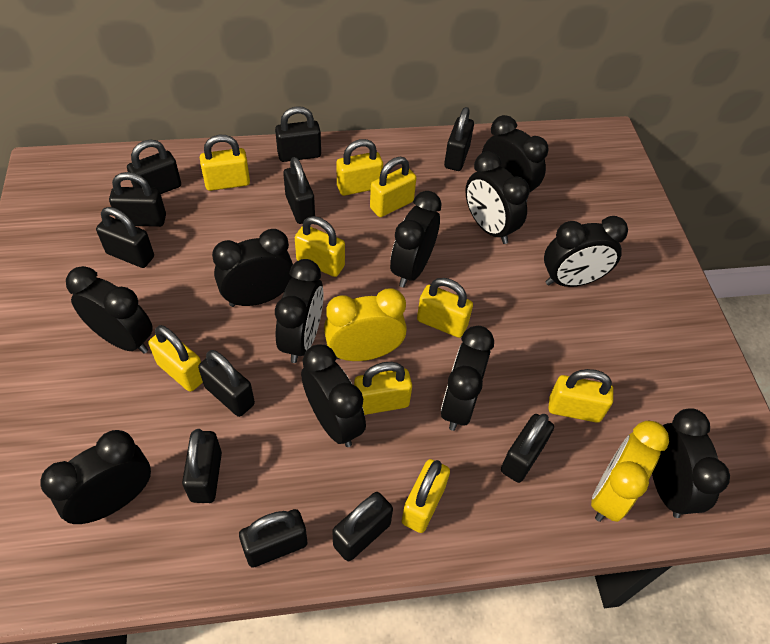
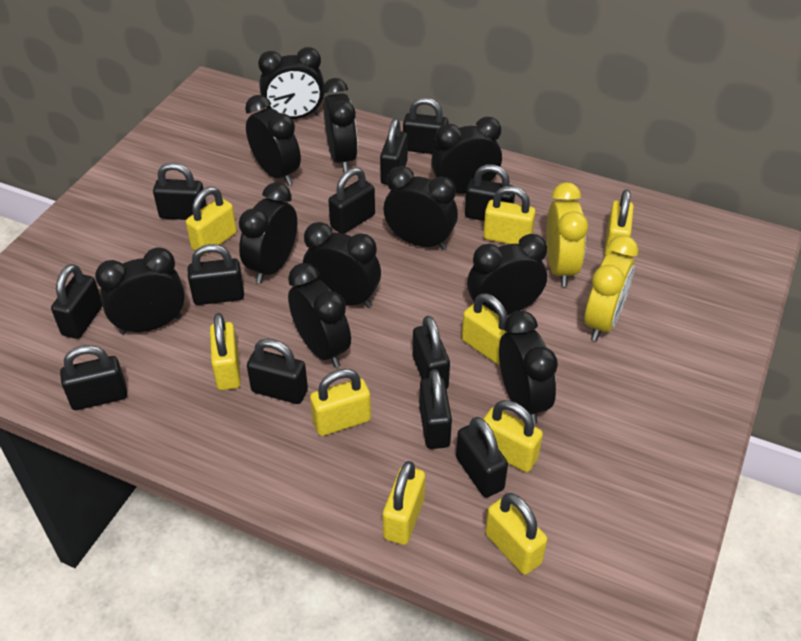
black padlock: [96,207,154,268] [109,172,166,227] [127,140,181,194] [182,429,222,503] [198,350,255,417] [239,509,307,568] [275,106,321,162] [283,157,315,224] [332,492,393,561] [444,107,474,171] [501,414,554,483] = 11 -> [51,264,102,339] [60,345,127,410] [153,162,206,220] [188,244,244,305] [247,338,308,404] [328,168,375,234] [380,119,408,185] [403,97,449,154] [413,316,450,389] [419,369,452,449] [456,417,508,498] [465,164,515,221] = 12

